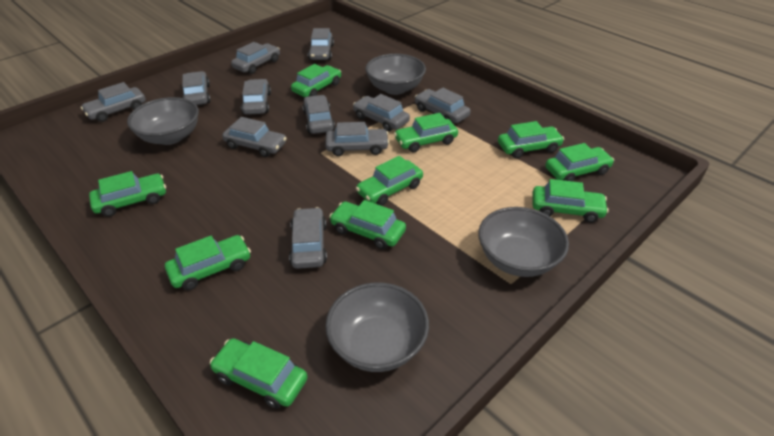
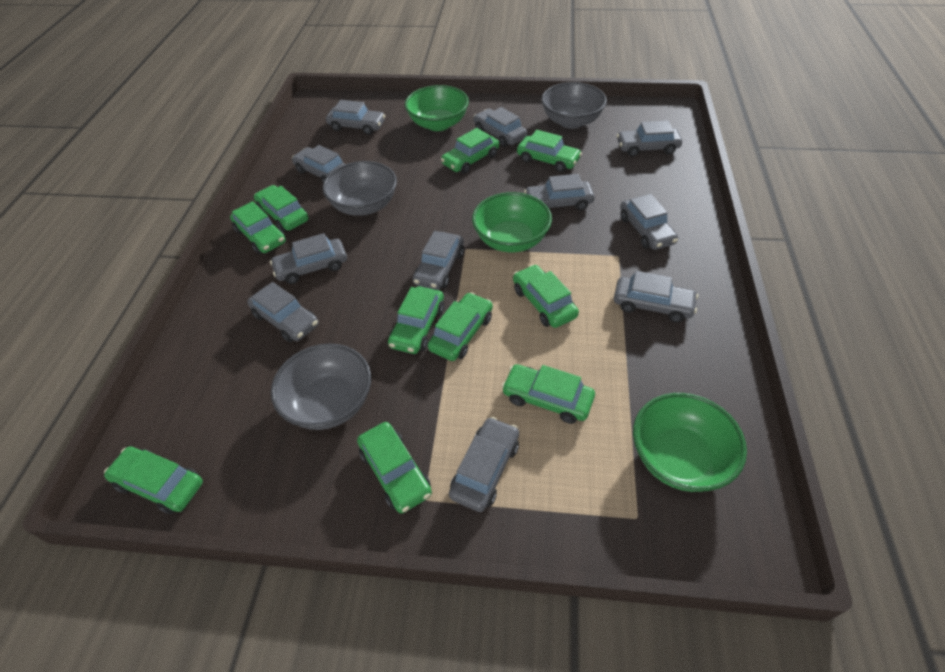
green bowl: none = 0 -> [405,85,469,131] [472,192,552,252] [633,393,747,492] = 3
grey bowl: [127,97,199,145] [325,282,429,372] [365,54,426,95] [478,207,569,277] = 4 -> [271,344,371,430] [323,161,397,216] [541,82,607,129] = 3

